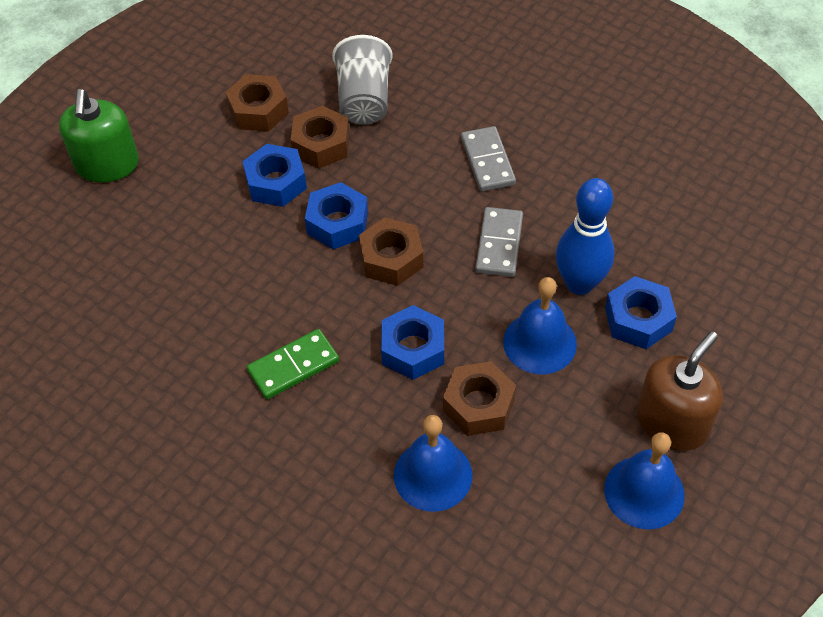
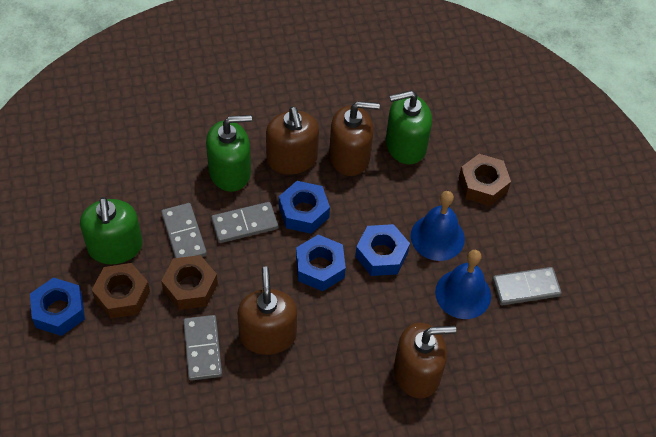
blue bell: [394,415,473,512] [503,277,577,374] [604,432,685,529] = 3 -> [411,191,465,261] [435,250,491,319] = 2
blue bowling pin: [556,178,614,295] = 1 -> none = 0
brown nut: [225,74,289,131] [290,106,350,169] [359,217,423,286] [443,361,516,436] = 4 -> [92,263,150,319] [161,255,218,310] [459,154,511,206] = 3
brown soap dispenser: [637,331,723,451] = 1 -> [238,266,297,355] [266,106,319,175] [329,101,380,176] [394,323,456,398] = 4
green domino: [247,329,339,399] = 1 -> none = 0
green soap dispenser: [59,89,139,182] = 1 -> [80,197,142,264] [206,115,252,192] [386,91,432,164] = 3
grey cup: [332,35,393,125] = 1 -> none = 0
grey domino: [461,126,516,192] [475,207,523,277] = 2 -> [161,203,207,258] [183,315,222,381] [211,202,278,243] [492,267,562,305] = 4

